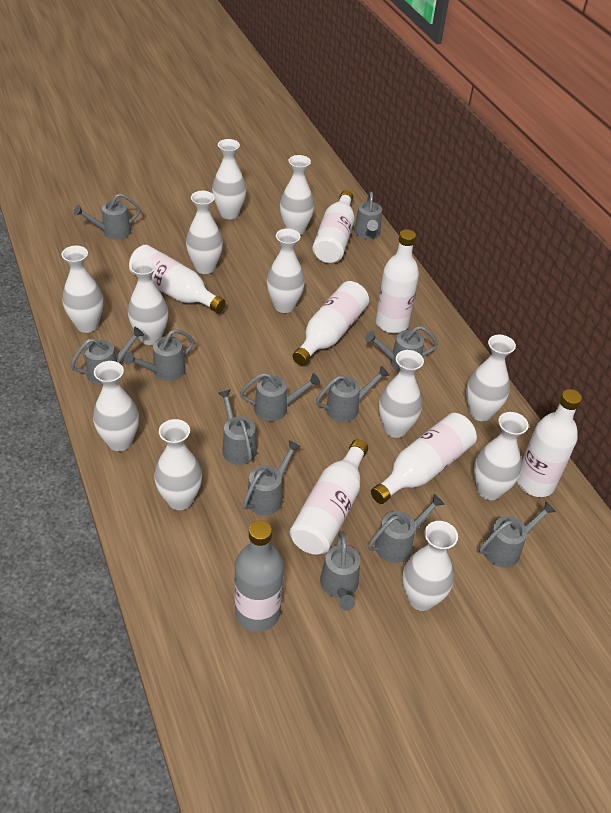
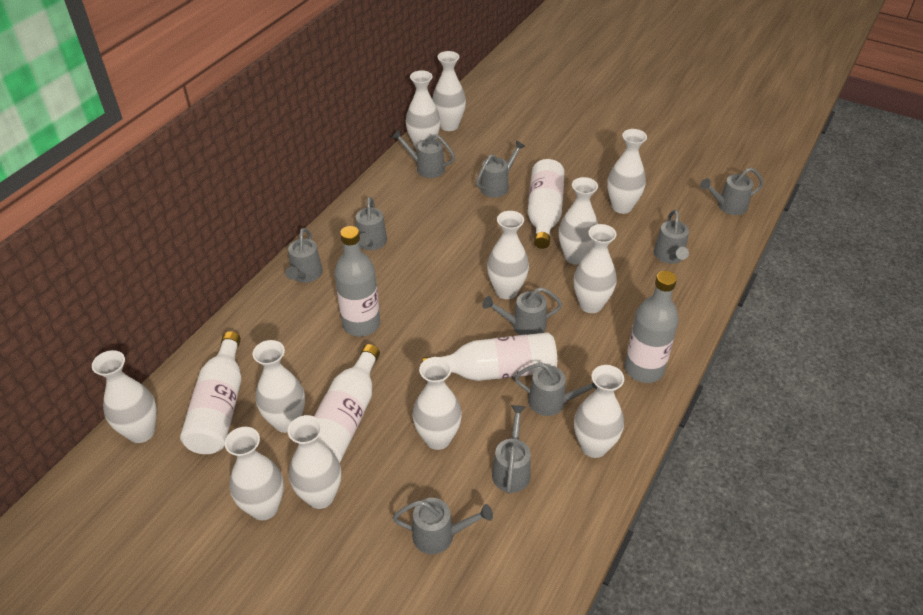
grey bottle: [234,520,284,632] = 1 -> [335,226,380,337] [625,271,679,383] = 2
grey watering can: [70,327,144,385] [74,193,140,240] [124,329,194,381] [219,389,257,465] [240,373,320,421] [243,440,301,515] [316,366,389,422] [320,532,360,611] [354,192,382,239] [365,326,438,372] [368,494,445,563] [479,501,556,568] = 12 -> [285,228,323,283] [356,197,387,250] [392,130,455,178] [393,498,493,554] [476,141,525,198] [483,287,562,335] [492,405,531,494] [514,363,597,416] [654,210,689,264] [700,167,764,215] = 10
white bottle: [129,245,226,313] [290,439,368,555] [293,281,369,365] [312,190,355,263] [371,413,477,504] [376,229,419,333] [517,389,582,497] = 7 -> [180,331,241,454] [314,344,380,463] [422,332,557,381] [528,159,564,249] = 4

